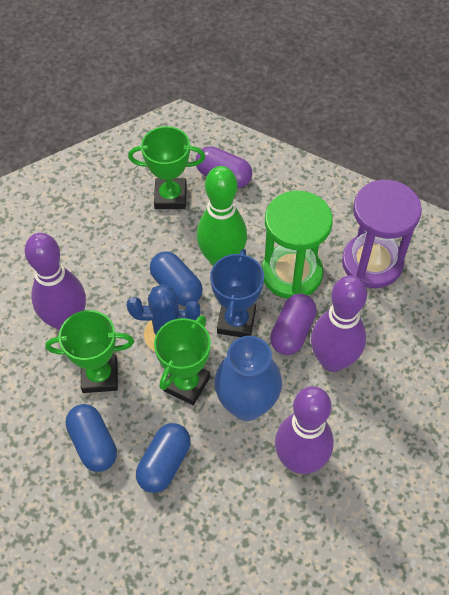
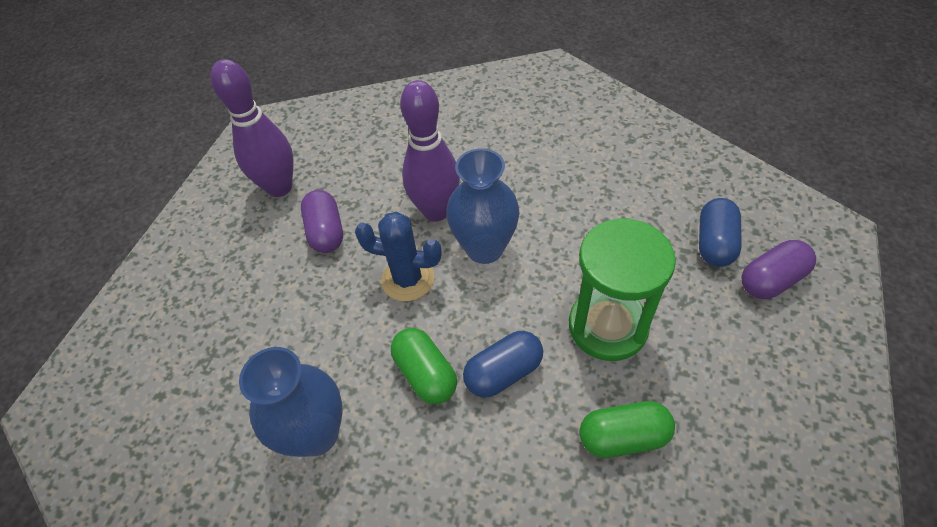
blue capsule: [66,404,117,472] [136,423,191,493] [150,252,203,306] = 3 -> [463,331,543,398] [699,198,742,267] = 2
blue trophy: [210,249,264,337] = 1 -> none = 0
blue vase: [214,336,282,421] = 1 -> [239,347,342,457] [446,148,520,264] = 2
green bowling pin: [197,166,247,266] = 1 -> none = 0
green capsule: none = 0 -> [391,328,457,404] [579,401,675,458] = 2
green trophy: [45,310,134,393] [128,126,205,209] [154,315,211,405] = 3 -> none = 0
purple bowling pin: [25,233,86,331] [275,386,334,474] [311,275,367,372] = 3 -> [210,59,293,197] [400,80,460,222] = 2
purple hourglass: [342,180,422,288] = 1 -> none = 0

